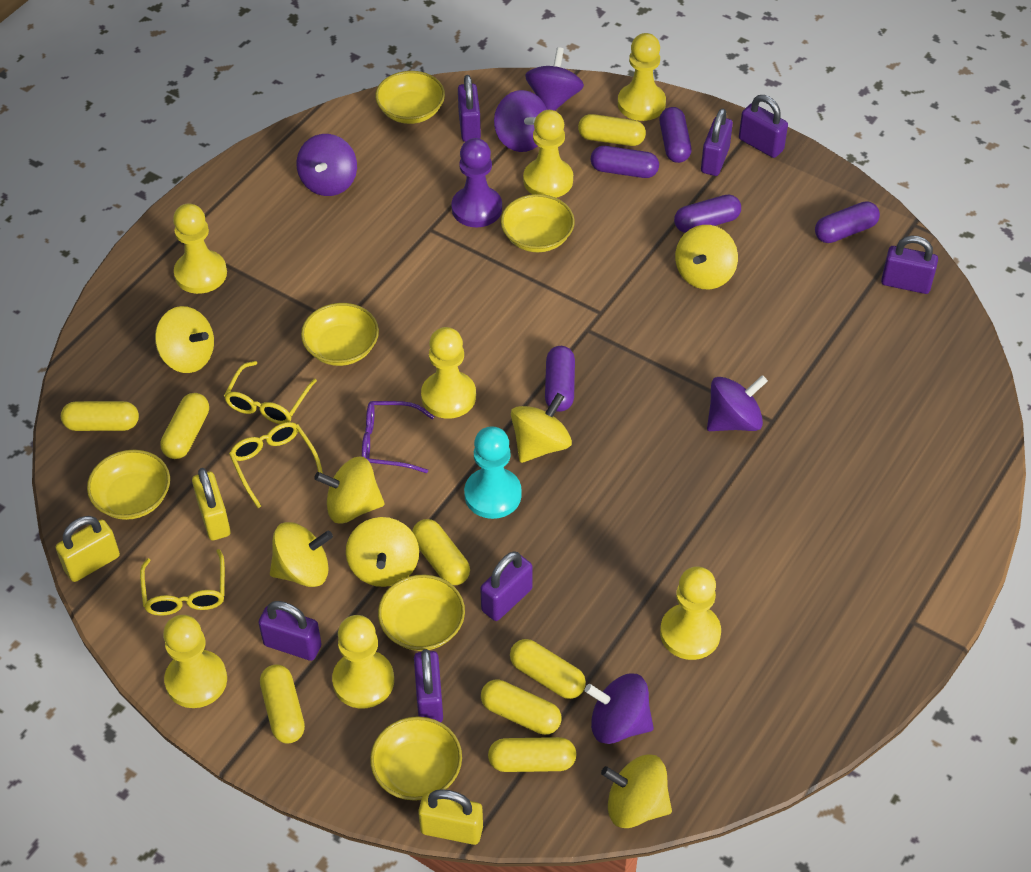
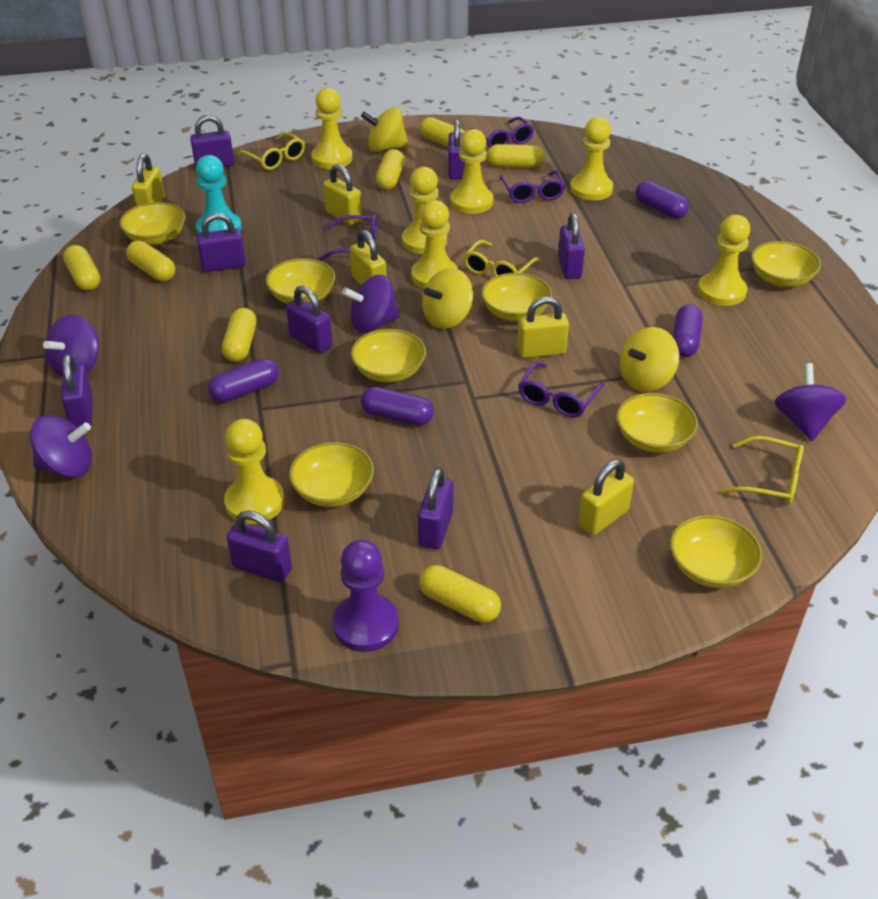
purple capsule: [545,346,575,412] [591,146,659,178] [660,107,691,163] [674,195,741,233] [815,201,880,243] = 5 -> [208,358,279,403] [361,387,434,426] [636,181,689,218] [673,304,703,357] = 4
purple glasses: [362,401,434,473] = 1 -> [319,214,377,261] [469,117,534,148] [499,170,565,203] [518,362,605,417] = 4
purple padlock: [258,601,322,661] [414,649,443,722] [458,75,481,142] [480,552,533,621] [701,108,733,176] [739,95,788,158] [881,236,938,294] = 7 -> [61,354,93,428] [190,115,234,167] [197,213,246,272] [227,511,292,583] [286,286,333,353] [418,468,453,549] [448,119,465,180] [558,213,585,279] = 8
purple spinning top: [296,134,357,196] [494,90,547,152] [525,47,584,111] [585,673,654,744] [707,375,768,431] = 5 -> [30,415,92,478] [43,315,99,378] [342,275,400,333] [775,363,847,441] = 4
yellow bowl: [87,450,170,520] [301,303,379,366] [370,716,462,801] [375,71,445,124] [378,574,465,651] [501,194,575,252] = 6 -> [119,202,185,245] [266,258,335,304] [289,442,374,507] [351,329,426,382] [481,273,552,321] [616,393,698,453] [670,515,762,588] [751,241,821,287] = 8
yellow capsule: [61,401,139,431] [160,393,209,459] [260,664,305,744] [412,519,470,585] [481,679,561,735] [488,737,576,772] [510,639,586,699] [578,114,646,146] = 8 -> [63,245,100,291] [126,241,175,281] [222,308,257,362] [376,149,405,190] [419,565,501,623] [420,117,465,147] [487,144,544,168] = 7
yellow padlock: [56,516,120,582] [192,468,231,540] [418,789,483,845] = 3 -> [132,153,165,206] [323,164,362,225] [350,230,387,285] [517,297,569,358] [578,459,634,535] = 5
yellow spinning top: [155,306,214,373] [270,522,333,587] [314,457,385,523] [346,517,419,587] [511,393,572,463] [601,755,672,828] [675,225,738,289] = 7 -> [361,107,409,152] [422,268,473,329] [620,327,680,392] = 3

